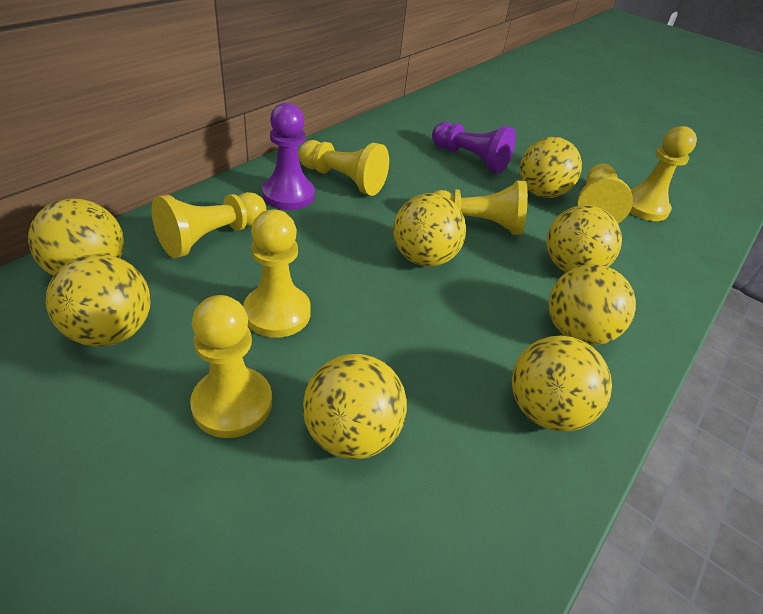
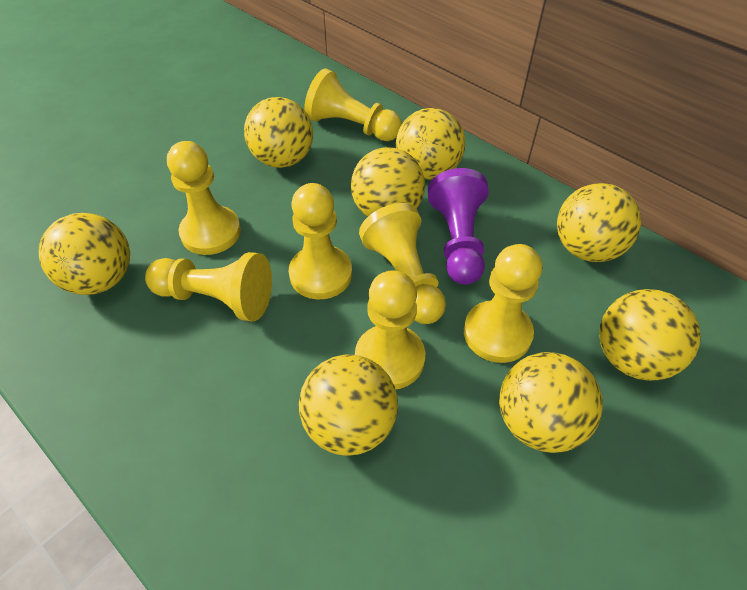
purple pawn: [262,103,315,210] [432,122,516,174] = 2 -> [428,168,489,285] = 1

